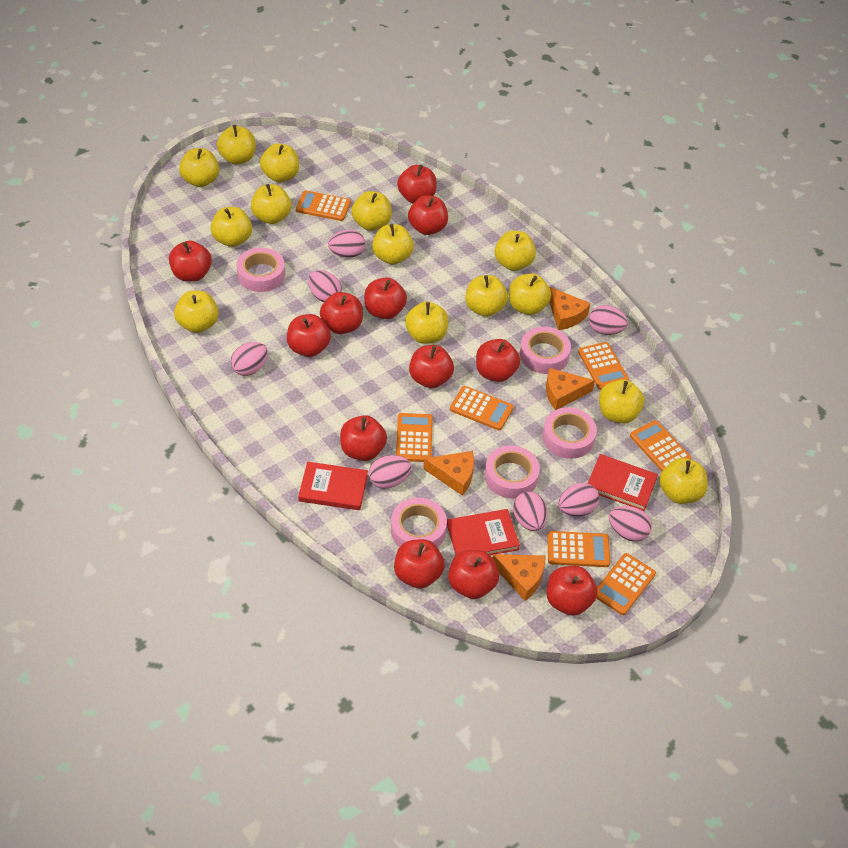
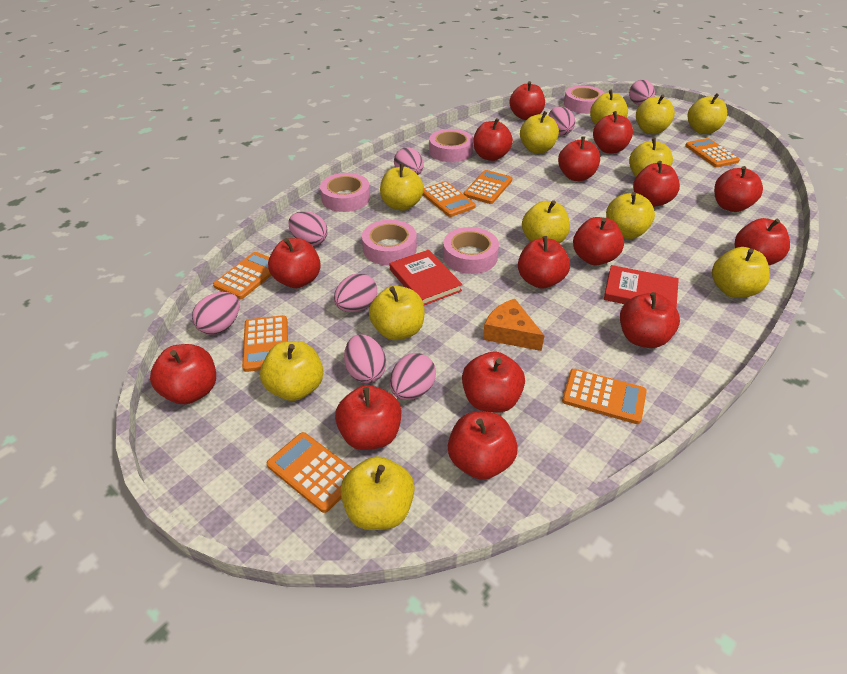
orange cheese: [423,451,474,496] [492,554,546,601] [546,368,595,410] [549,287,590,330] = 4 -> [483,299,545,351] = 1
red apple: [169,241,212,282] [287,314,331,357] [320,292,363,334] [340,415,387,461] [364,277,407,319] [394,539,445,588] [397,165,437,203] [408,195,448,235] [409,345,454,388] [448,550,499,599] [476,339,520,382] [547,566,598,616] = 12 -> [150,344,216,404] [268,238,321,288] [335,385,401,450] [448,412,518,480] [462,352,525,413] [473,118,513,161] [509,81,545,120] [518,236,570,289] [558,136,600,181] [573,217,624,265] [593,111,633,154] [620,292,680,348] [633,161,680,207] [714,166,763,212] [735,218,790,266] = 15
red book: [298,462,368,510] [447,509,520,555] [587,454,658,511] = 3 -> [390,250,462,305] [604,265,679,308] = 2
yellow apple: [174,291,219,333] [179,148,219,187] [211,207,252,247] [217,125,256,165] [251,184,292,224] [260,144,299,182] [351,191,392,231] [372,224,414,265] [405,302,448,344] [465,275,508,317] [495,231,536,271] [509,274,551,315] [599,379,644,423] [659,458,708,504] = 14 -> [260,341,324,401] [340,456,415,530] [369,286,425,340] [380,163,424,211] [520,111,559,153] [522,200,570,243] [590,90,628,125] [606,192,655,239] [629,138,673,177] [636,94,675,134] [688,93,727,134] [712,247,770,298] = 12

